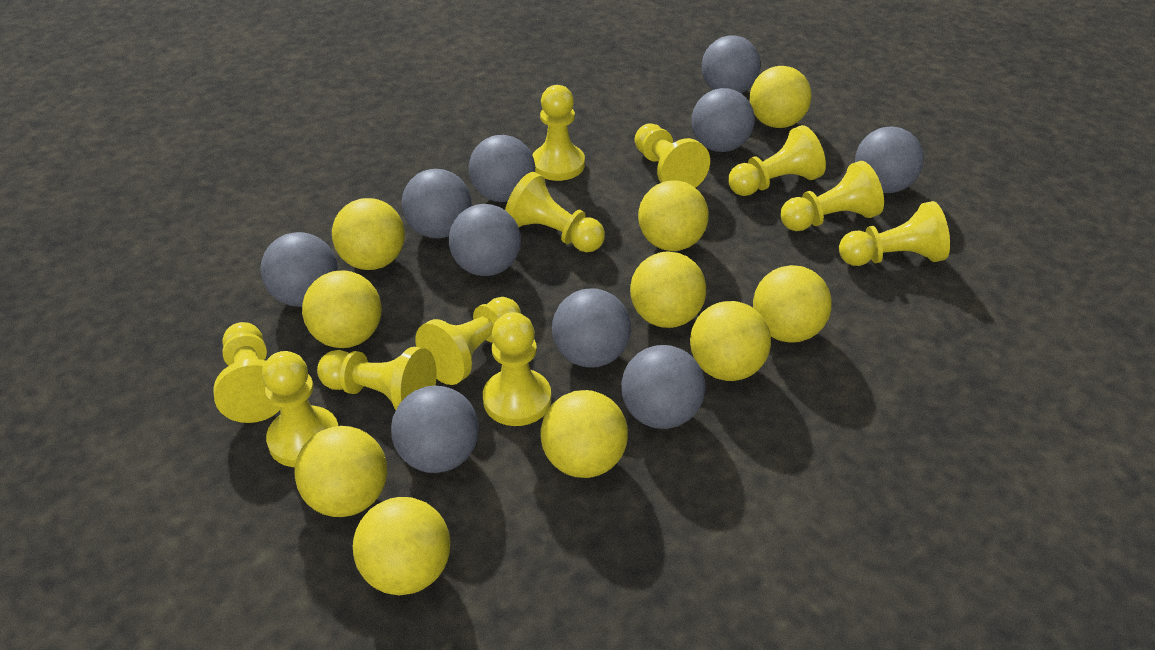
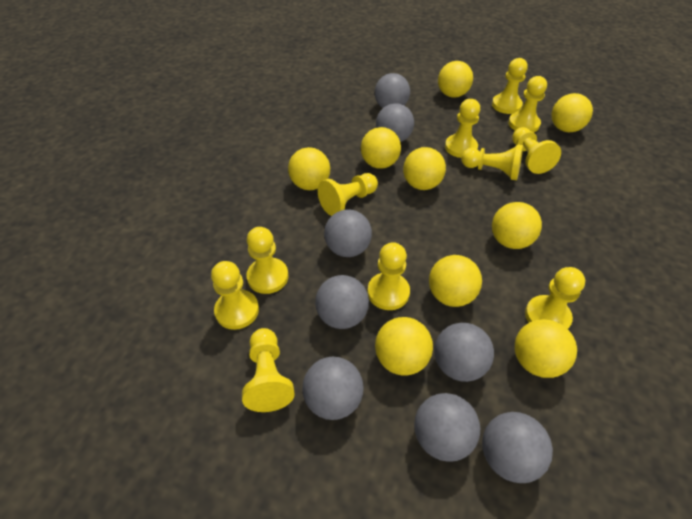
grey ball: [261,232,338,307] [391,385,479,473] [402,169,472,239] [449,204,521,276] [469,135,535,202] [552,288,631,368] [621,345,705,429] [691,88,755,152] [702,36,760,93] [855,126,924,193] = 10 -> [302,356,364,420] [315,275,369,329] [324,210,372,257] [375,73,410,108] [376,103,414,142] [414,393,480,462] [434,323,494,382] [482,412,553,483] = 8
yellow ball: [295,426,387,517] [302,271,381,348] [332,198,405,270] [353,497,450,595] [541,390,628,478] [630,252,706,328] [638,180,709,251] [690,301,771,381] [750,66,812,128] [753,265,832,343] = 10 -> [288,147,330,190] [361,127,401,169] [375,317,433,376] [403,147,446,190] [429,255,482,307] [438,61,473,98] [492,202,542,249] [515,319,577,378] [552,93,593,132] = 9

